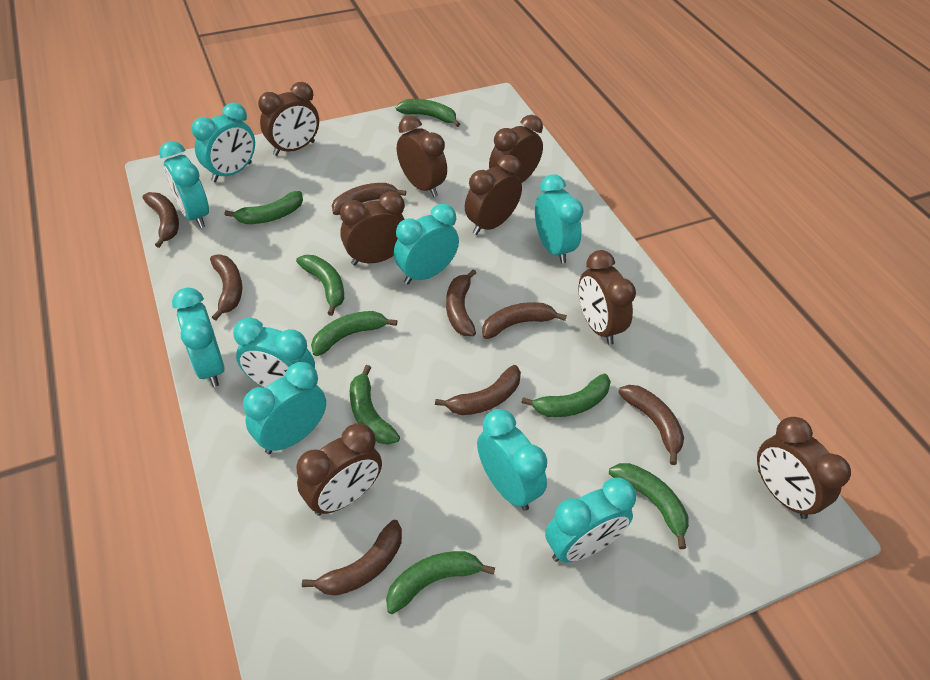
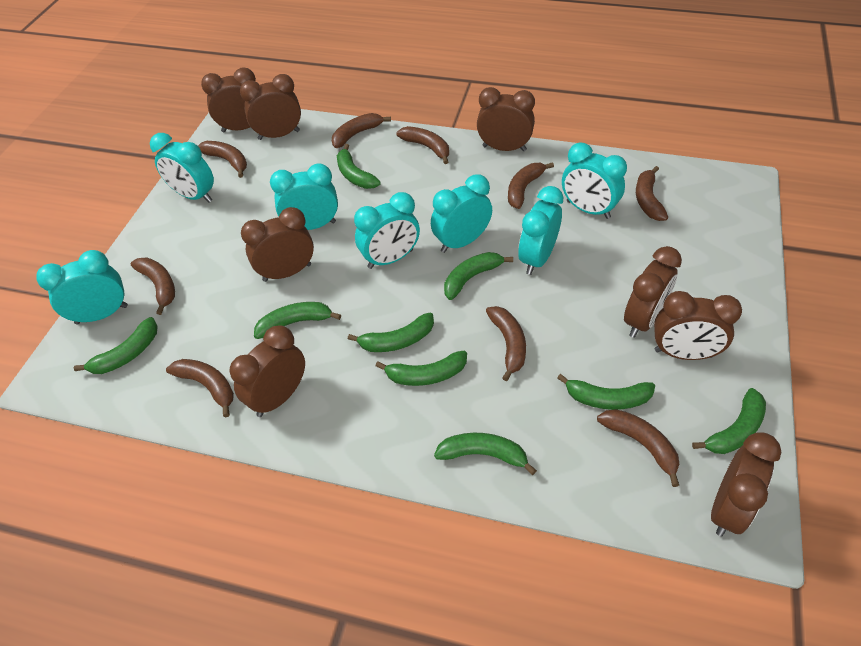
brown banana: [143,192,179,248] [210,255,242,320] [302,520,402,596] [332,183,406,215] [435,365,521,415] [446,269,476,336] [482,302,567,339] [618,385,684,465] = 8 -> [131,257,175,315] [166,359,234,418] [198,141,247,178] [332,113,391,148] [396,126,449,164] [486,306,526,381] [508,162,554,209] [597,409,680,487] [636,166,668,221] = 9
green banana: [225,191,303,224] [296,255,344,316] [311,311,397,356] [350,365,400,445] [386,551,495,614] [396,99,460,127] [521,374,611,417] [609,463,689,549] = 8 -> [74,317,158,374] [254,302,341,339] [337,144,381,189] [348,313,434,352] [376,351,467,386] [434,433,537,475] [444,252,513,300] [557,374,655,410] [692,388,766,454] = 9
turquoise clock: [159,141,209,228] [172,287,225,387] [192,103,255,182] [233,318,315,388] [243,362,326,454] [394,204,459,284] [477,409,547,511] [535,174,584,263] [545,478,636,562] = 9 -> [36,250,128,325] [150,133,214,202] [270,163,338,230] [354,192,420,269] [431,174,492,253] [518,186,563,275] [562,143,627,219] = 7

